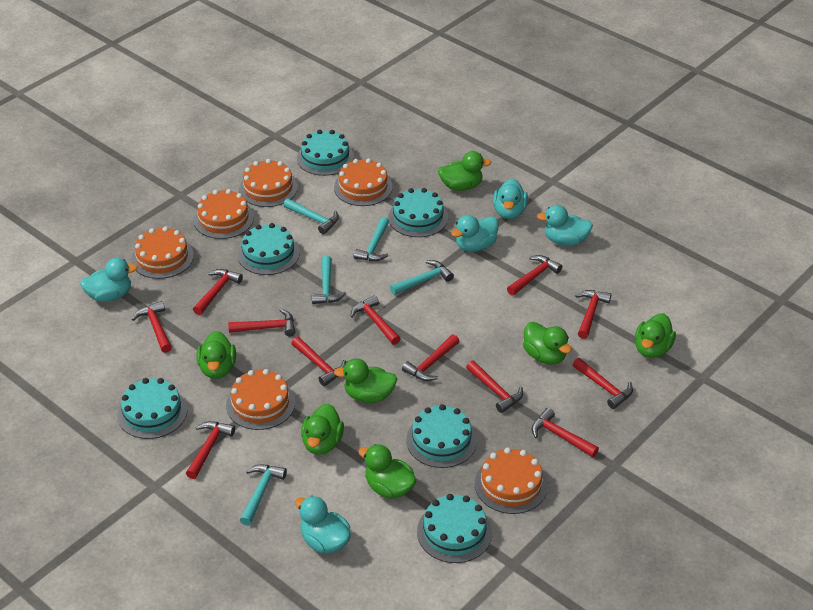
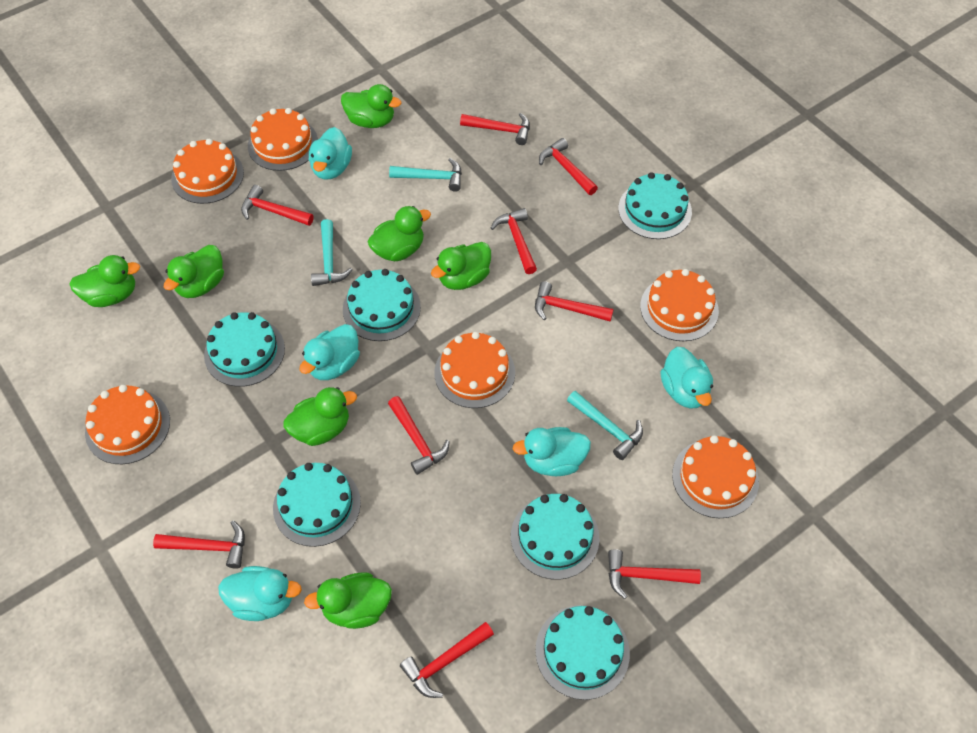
red hammer: [132,301,172,353] [186,421,235,479] [193,269,243,315] [228,309,295,337] [291,337,346,386] [351,295,401,345] [402,334,459,381] [466,361,523,413] [507,255,562,296] [532,408,599,457] [573,358,633,409] [575,290,611,339] = 12 -> [153,520,245,569] [241,185,314,226] [388,396,450,475] [400,622,494,698] [460,113,530,145] [491,208,537,274] [535,281,614,322] [539,138,598,195] [608,549,701,599] = 9
turquoise hammer: [240,465,287,526] [283,198,339,234] [312,256,346,304] [354,217,389,261] [390,260,454,295] = 5 -> [311,219,352,286] [389,158,462,192] [567,391,643,460] = 3

